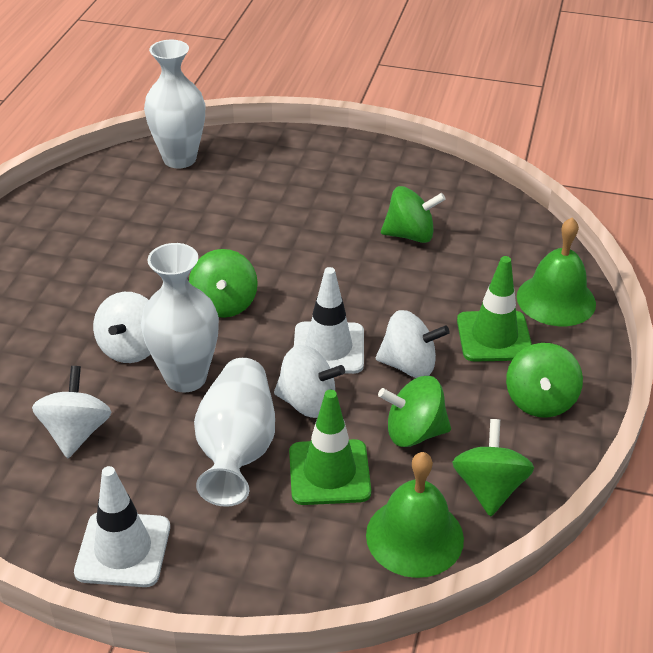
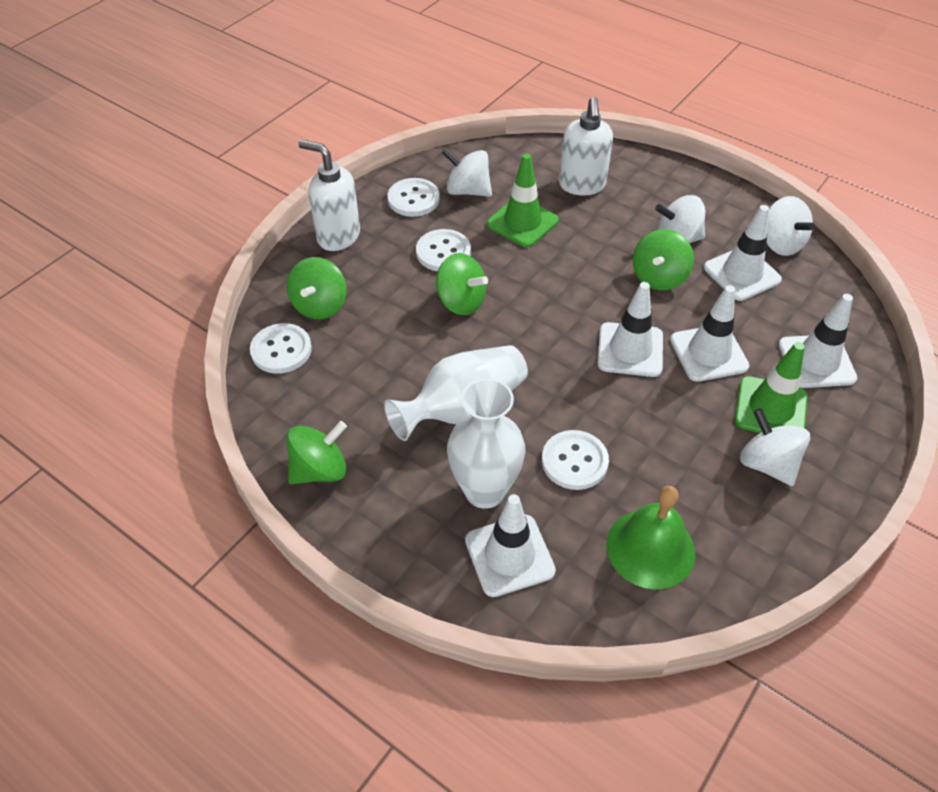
green bell: [366,452,464,578] [517,217,596,326] = 2 -> [606,486,695,590] = 1
green spinning top: [189,249,258,318] [378,376,451,447] [381,186,446,243] [452,419,534,517] [506,343,583,418] = 5 -> [287,257,346,319] [287,421,347,484] [436,253,488,315] [633,229,694,290] = 4
white button: none = 0 -> [250,323,312,374] [388,178,440,217] [416,229,471,271] [542,430,609,490] = 4
white soap dispenser: none = 0 -> [298,140,360,251] [559,97,613,196] = 2
white traffic cone: [74,466,170,587] [294,267,364,374] = 2 -> [465,494,556,597] [598,282,663,377] [670,285,749,382] [704,205,782,301] [778,294,857,388] = 5
white vase: [141,243,219,392] [144,40,205,168] [194,358,275,507] = 3 -> [384,345,528,441] [447,378,526,509] = 2

